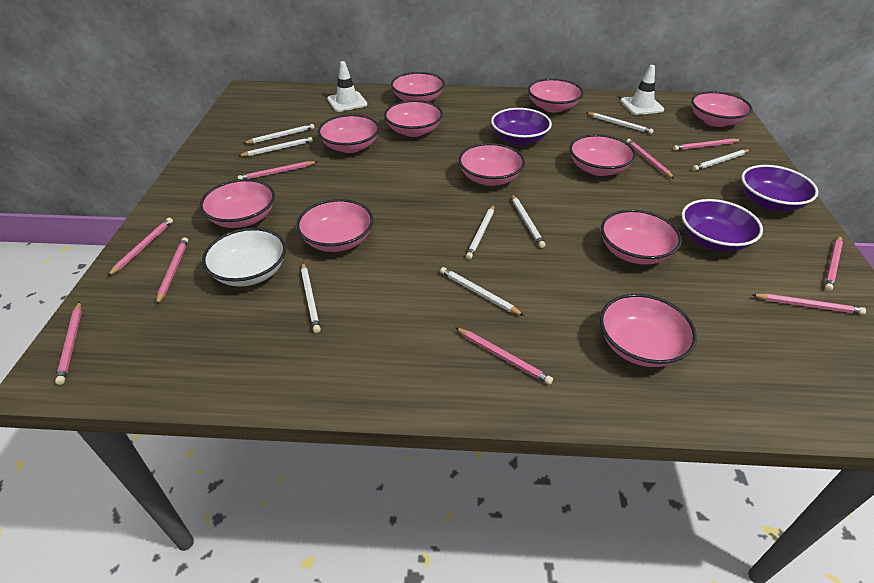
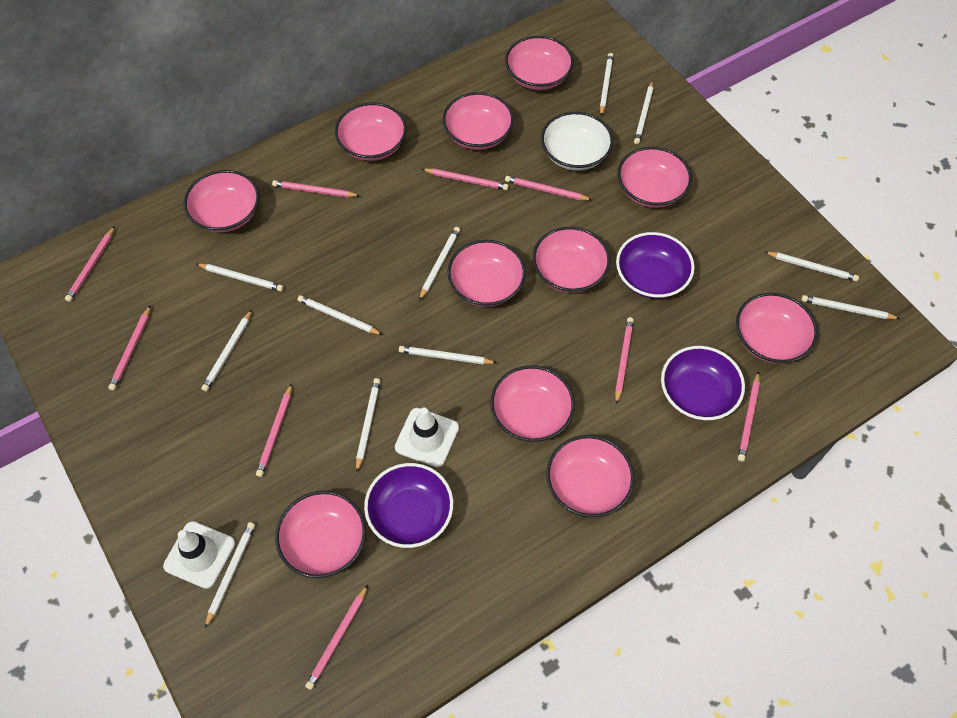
white pencil: [238,137,313,156] [243,124,314,144] [301,262,321,333] [440,267,524,316] [466,205,495,259] [511,194,545,248] [586,112,654,134] [692,150,750,171] = 8 -> [196,263,283,291] [201,310,252,391] [205,522,255,628] [297,295,383,335] [356,378,380,472] [399,346,497,364] [419,227,460,301] [600,53,613,116] [634,80,653,144] [765,252,859,282] [801,295,900,319] = 11

